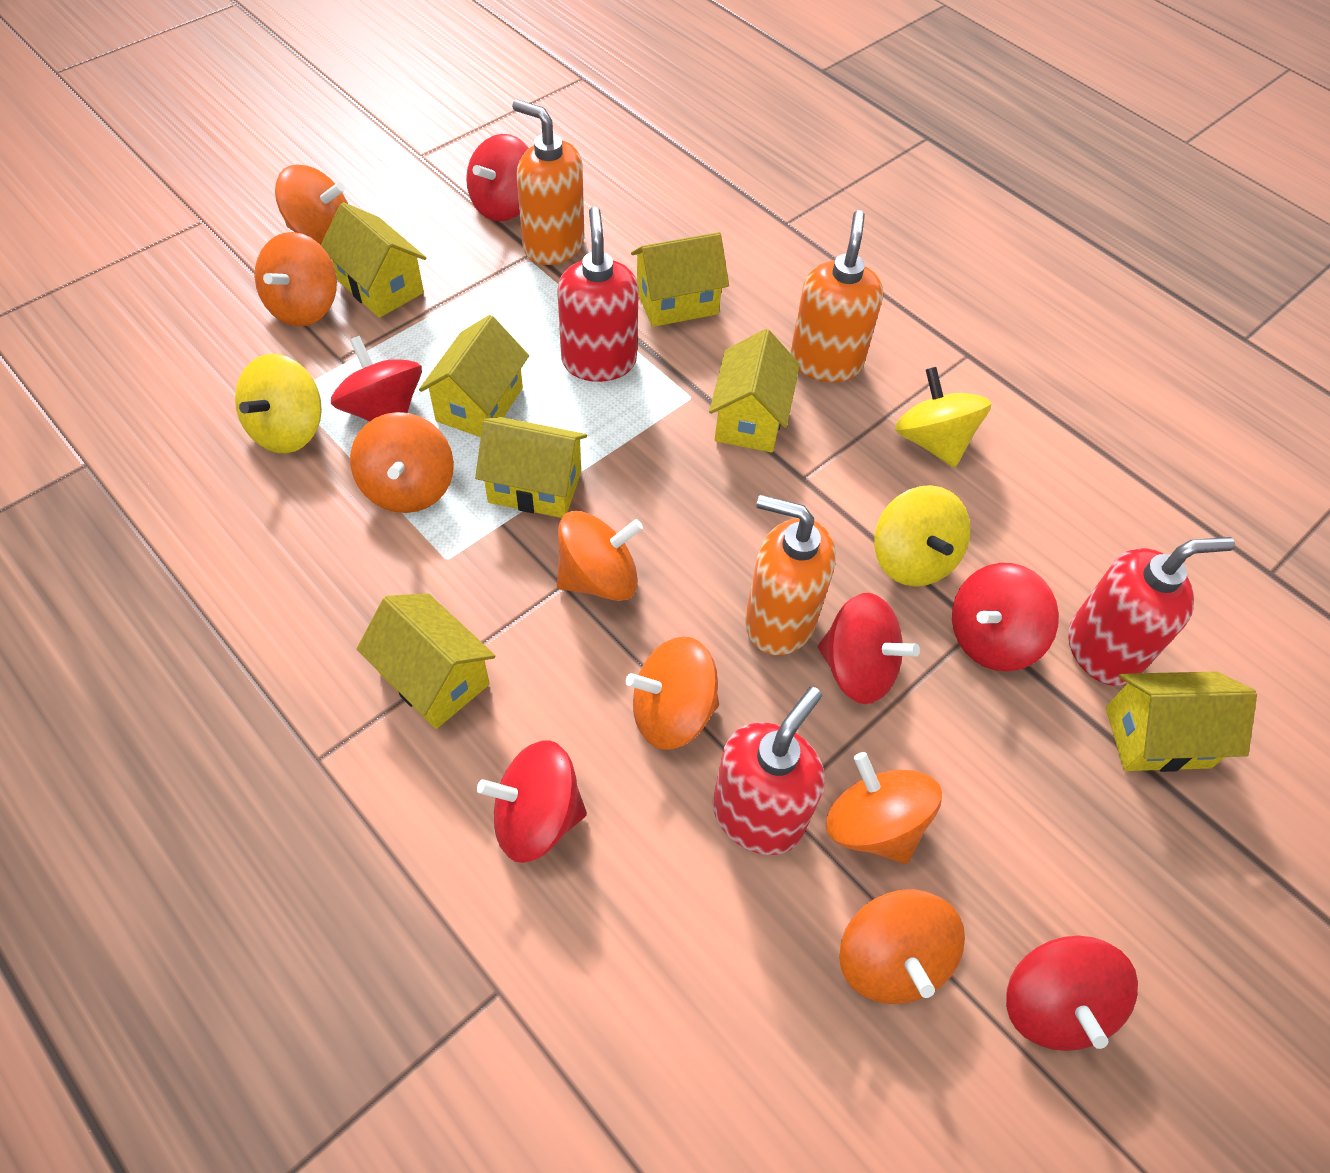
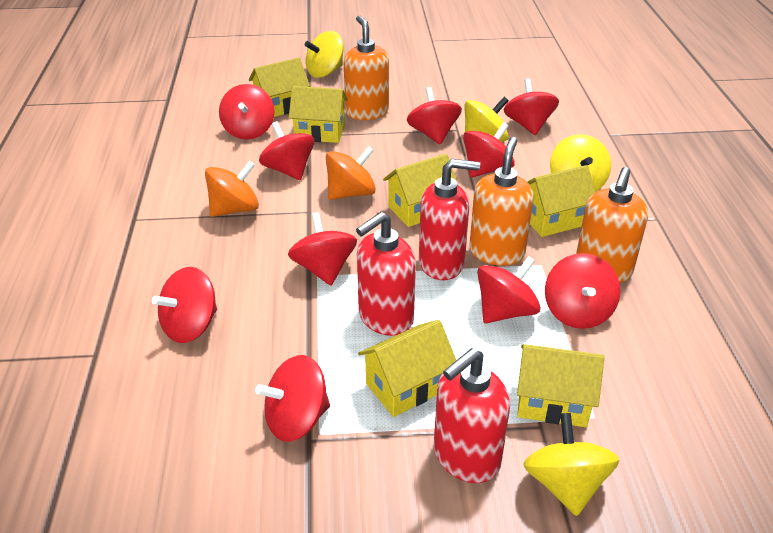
orange spinning top: [255,232,337,326] [275,164,348,245] [350,412,454,513] [557,511,643,601] [626,636,719,750] [826,752,942,864] [839,889,965,1004] = 7 -> [205,161,259,217] [326,146,376,200] = 2
red spinning top: [331,336,422,422] [466,134,529,221] [477,740,587,863] [818,593,920,704] [952,563,1059,672] [1006,936,1138,1051] = 6 -> [152,267,217,343] [219,84,275,140] [255,355,330,442] [259,121,315,180] [288,212,357,286] [407,87,462,144] [463,122,515,178] [477,256,541,323] [504,78,559,135] [545,253,621,329] = 10
yellow house: [321,202,426,318] [357,593,496,729] [419,315,529,437] [475,417,587,518] [631,232,729,327] [709,329,800,453] [1106,671,1257,772] = 7 -> [249,57,310,117] [289,86,348,143] [358,320,456,417] [383,154,458,227] [517,344,604,427] [527,165,595,237] = 6
yellow spinning top: [235,354,322,453] [874,485,970,587] [895,367,992,467] = 3 -> [305,31,344,78] [464,97,509,142] [523,413,619,516] [550,134,611,192] = 4

